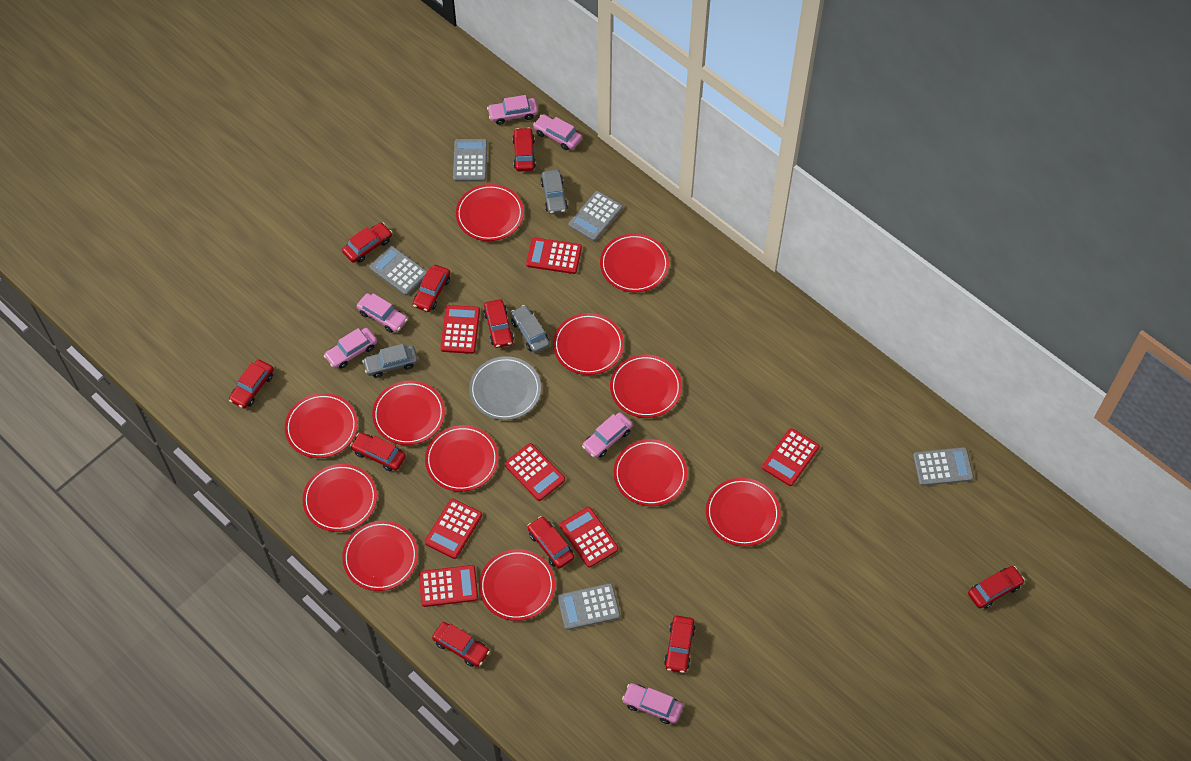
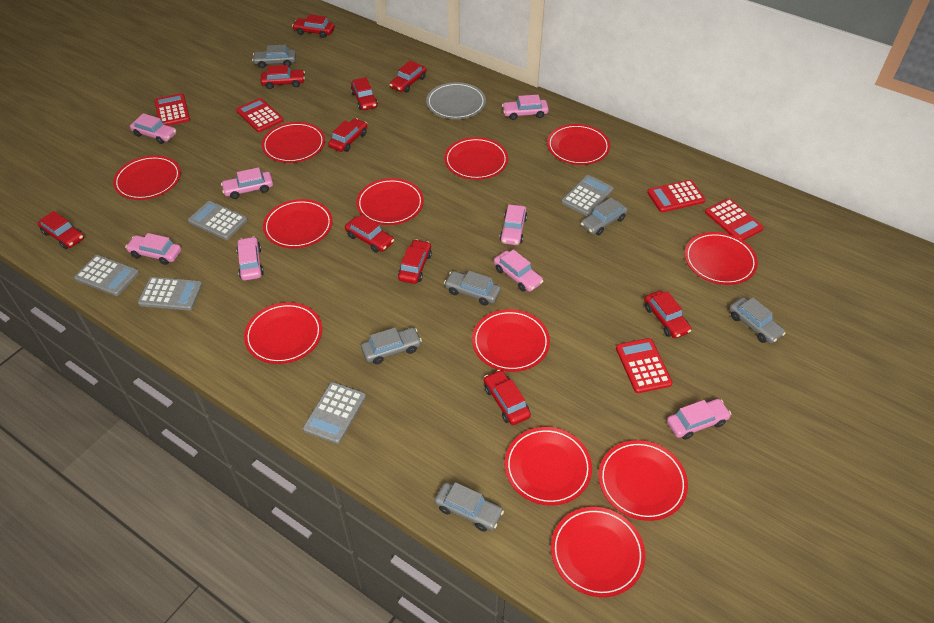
grey car: [362,344,418,378] [510,305,550,353] [540,169,568,214] = 3 -> [252,45,296,68] [361,328,422,364] [434,482,504,532] [444,271,501,306] [581,198,628,235] [729,297,786,344] = 6
pink car: [324,328,377,369] [357,293,408,333] [487,95,538,125] [533,114,582,150] [582,412,633,458] [622,683,683,724] = 6 -> [125,233,182,265] [130,113,176,144] [221,167,273,199] [236,236,264,281] [494,249,543,292] [500,205,527,245] [502,95,549,120] [667,399,731,440] = 8
red calculator: [419,565,478,607] [425,499,482,559] [440,305,480,354] [504,443,565,501] [526,237,582,274] [560,507,618,568] [762,428,820,486] = 7 -> [154,93,190,126] [236,98,284,132] [616,338,673,393] [647,180,706,212] [705,198,764,241] = 5

